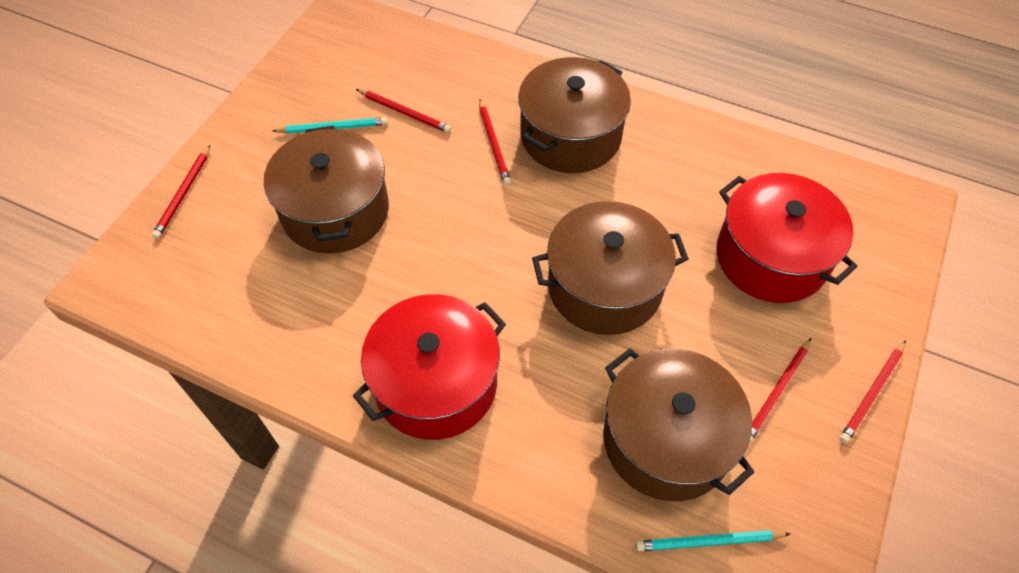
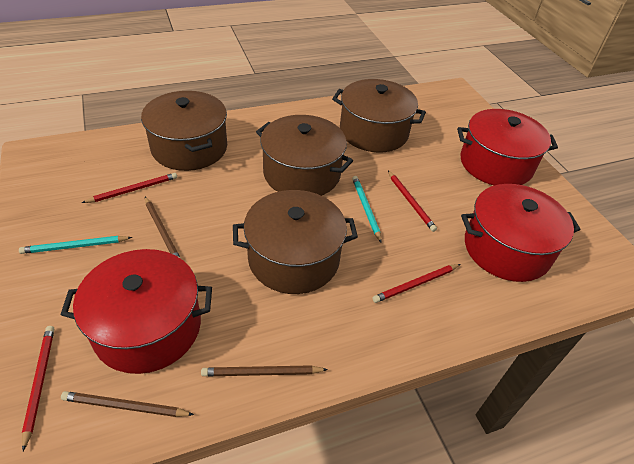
brown pencil: none = 0 -> [61,391,194,417] [145,197,181,259] [201,365,328,376] = 3
red pencil: [152,145,210,239] [356,89,451,133] [479,100,511,186] [749,338,811,443] [839,340,906,444] = 5 -> [22,326,54,451] [82,173,177,203] [372,264,460,303] [388,171,437,232] = 4
red pot: [353,294,506,440] [716,173,858,303] = 2 -> [61,249,212,374] [457,109,558,186] [461,184,581,282] = 3

